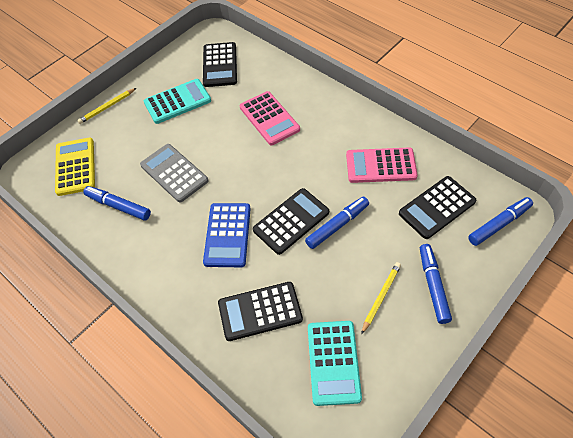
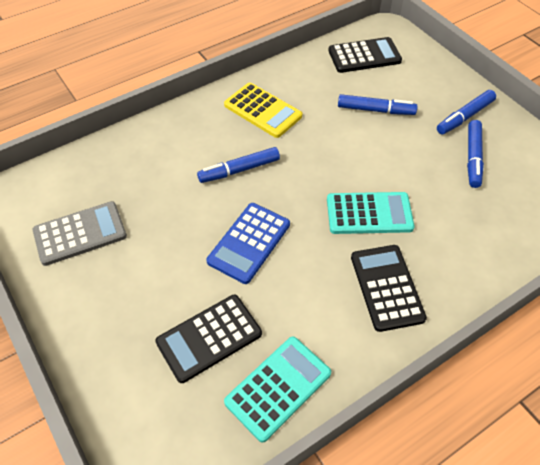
black calculator: [203,42,237,87] [218,282,303,341] [253,188,329,255] [399,176,476,239] = 4 -> [155,295,262,383] [328,37,402,73] [351,245,427,332] = 3
pink calculator: [240,91,300,145] [346,147,418,183] = 2 -> none = 0
yellow pencil: [77,88,136,124] [361,262,401,334] = 2 -> none = 0

